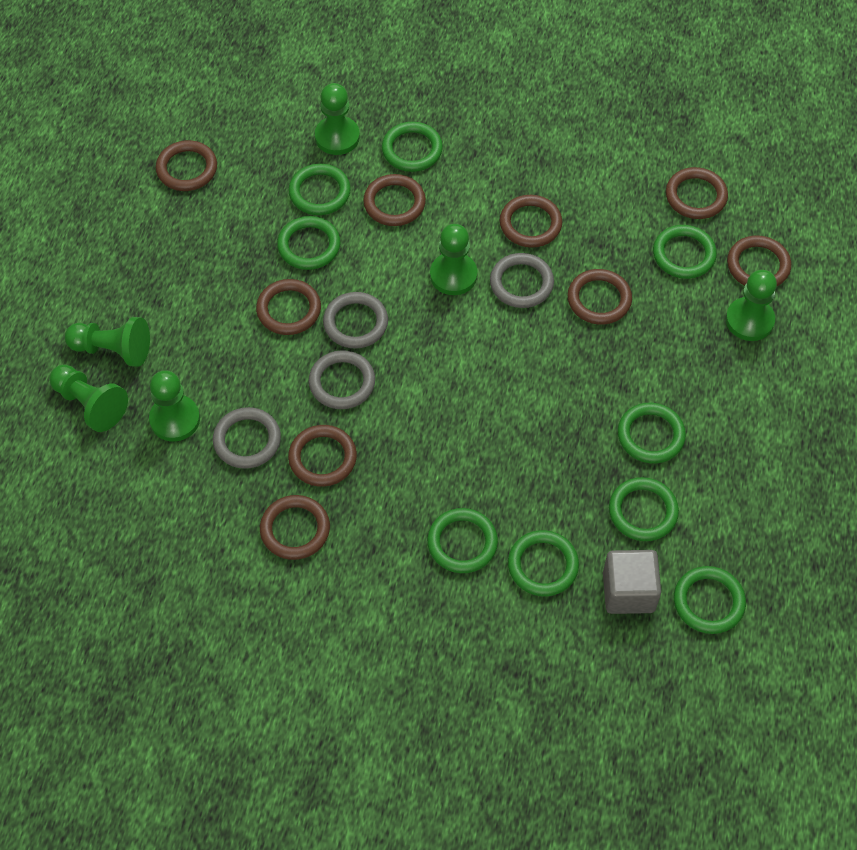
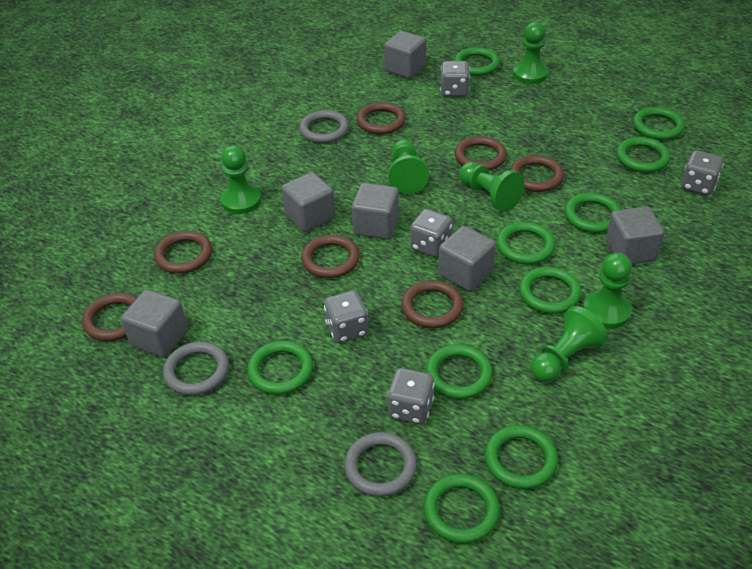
brown ring: [156,140,217,191] [256,279,321,335] [260,495,330,560] [288,425,357,487] [363,174,426,226] [500,195,562,248] [567,269,632,325] [666,167,728,219] [727,235,791,286] = 9 -> [82,293,137,341] [154,231,212,274] [301,235,360,278] [357,102,406,135] [401,280,464,328] [455,136,507,171] [510,155,564,192] = 7
green ring: [277,216,341,270] [289,164,351,215] [382,122,443,172] [427,508,498,573] [508,530,579,596] [609,477,679,541] [618,403,686,464] [653,225,717,279] [674,566,746,634] = 9 -> [247,341,313,395] [423,474,500,544] [425,344,493,399] [454,47,500,76] [485,425,558,489] [496,222,555,264] [519,267,582,314] [564,193,621,233] [616,137,671,173] [633,107,685,140] = 10
grey cube: [603,550,661,614] = 1 -> [121,290,188,357] [282,172,335,232] [352,183,399,239] [384,31,427,79] [438,226,496,291] [606,206,664,264] = 6
grey dice: none = 0 -> [324,290,369,343] [387,368,435,424] [410,209,452,257] [440,61,470,97] [681,151,723,195] = 5
grey ring: [213,407,281,469] [309,350,375,409] [323,292,388,349] [490,253,554,308] = 4 -> [163,342,229,396] [299,110,349,143] [344,432,417,497] = 3

